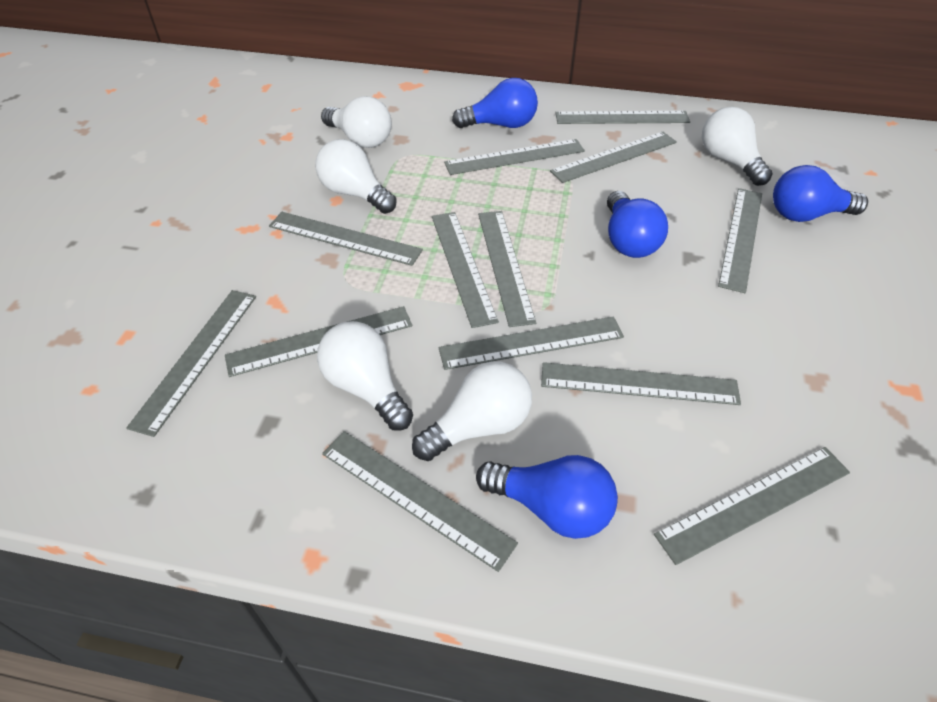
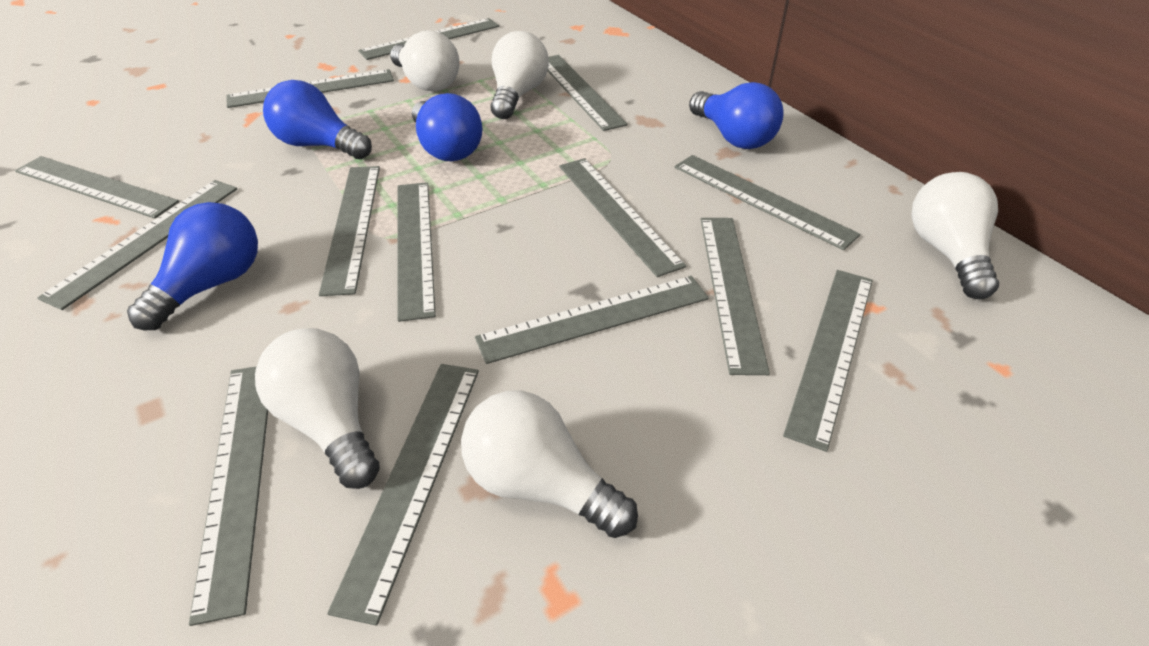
grey ruler: [126,290,256,437] [225,306,412,377] [269,212,423,266] [322,431,518,572] [432,212,499,328] [439,316,624,370] [444,139,585,175] [478,211,536,327] [541,362,741,405] [550,132,677,183] [555,111,690,124] [654,447,850,565] [718,188,762,293] = 13 -> [15,156,179,219] [37,180,237,310] [189,366,268,626] [226,69,394,108] [319,166,380,296] [327,364,479,626] [358,18,499,60] [397,182,436,322] [475,276,709,364] [547,55,627,131] [559,158,686,277] [675,155,860,250] [701,218,770,375] [783,270,873,452] = 14

